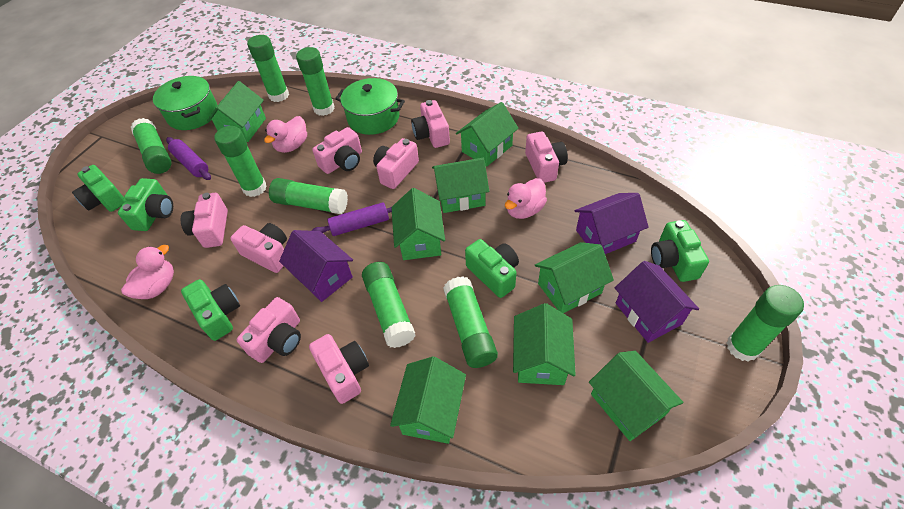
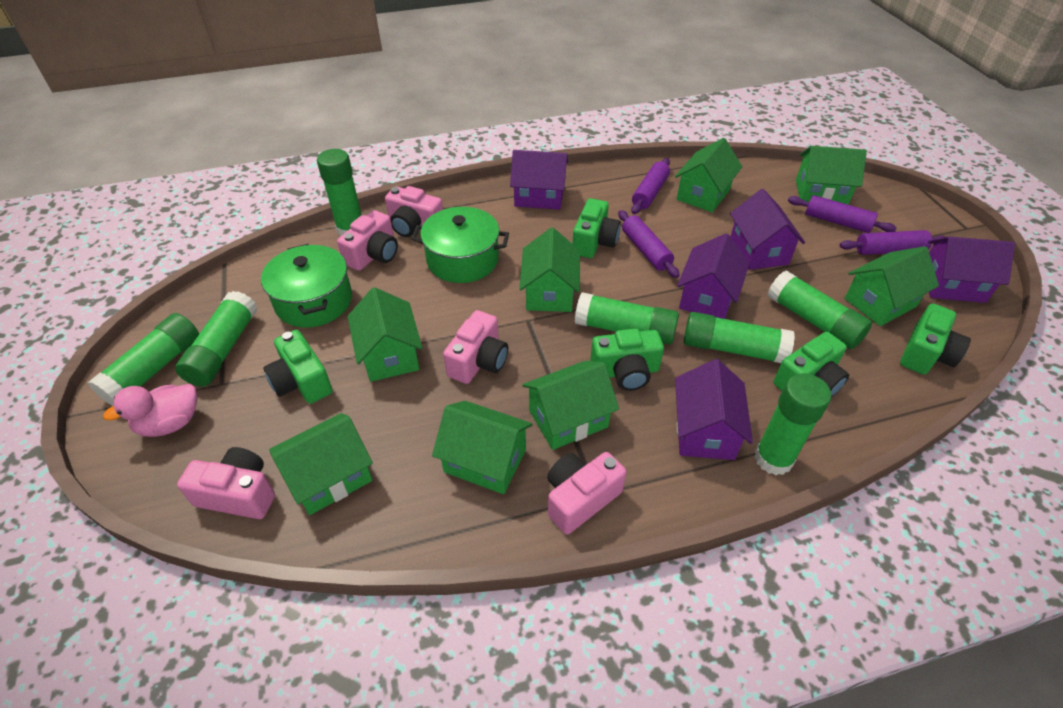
green glue stick: [131,118,172,174] [214,126,267,197] [247,35,289,102] [269,178,348,214] [296,47,335,116] [362,262,415,348] [443,276,498,368] [727,285,804,362] = 8 -> [88,313,199,406] [175,291,257,387] [317,149,361,237] [575,292,679,344] [684,312,795,363] [754,373,831,475] [767,270,872,349] = 7
pink camera: [181,193,228,248] [230,223,287,273] [237,297,301,363] [309,334,369,404] [312,127,362,174] [373,138,419,189] [411,100,450,148] [525,131,568,183] = 8 -> [177,447,275,519] [337,210,398,271] [385,186,443,237] [443,310,508,384] [547,452,626,534] = 5
pink duck: [121,245,174,299] [264,116,307,153] [505,178,547,219] = 3 -> [103,384,197,437] = 1
purple house: [279,230,353,302] [574,193,649,254] [615,261,699,343] = 3 -> [510,150,568,210] [675,359,753,460] [677,233,750,319] [730,189,805,270] [928,237,1015,303] = 5
purple rolling pin: [166,137,211,180] [311,202,392,236] = 2 -> [618,210,680,278] [631,158,670,214] [788,195,897,233] [839,230,945,255] = 4

